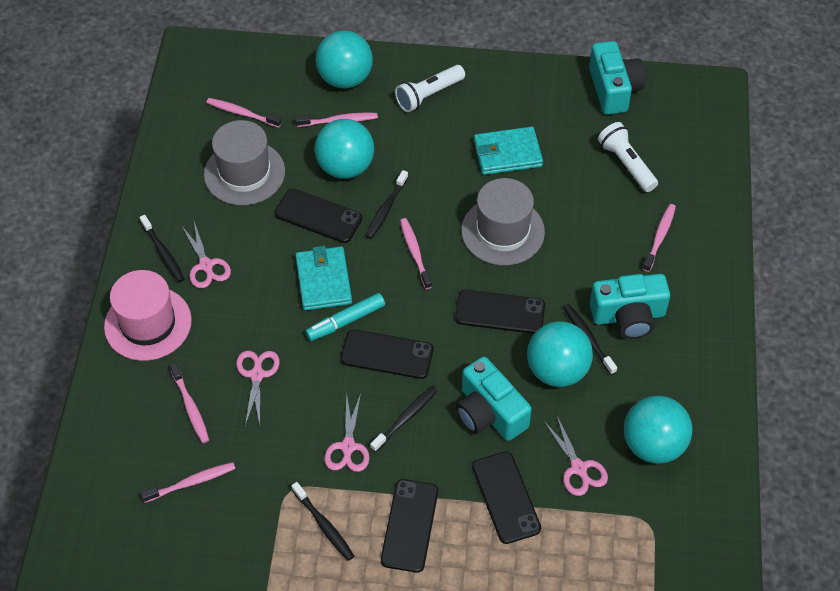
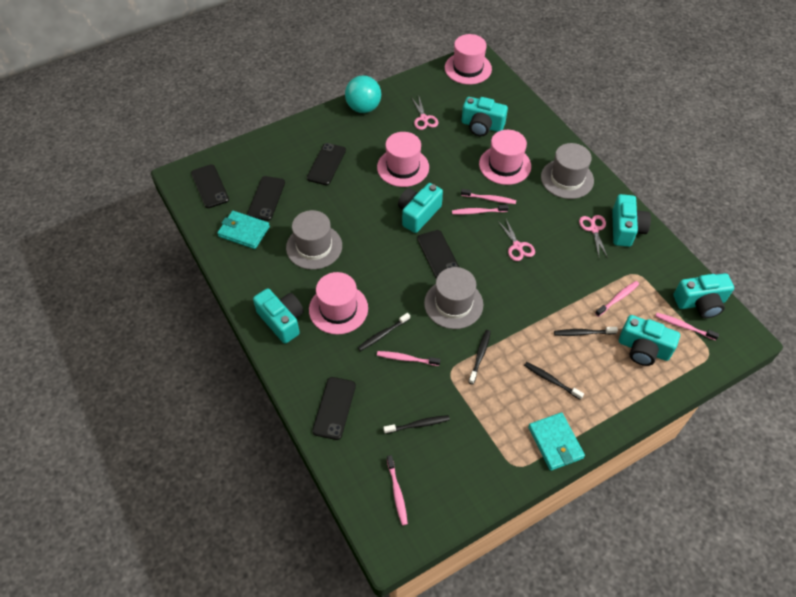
grey hat: [204,120,285,205] [461,178,545,266] = 2 -> [286,210,342,270] [424,267,483,329] [541,143,594,199] = 3
pink hat: [104,270,192,361] = 1 -> [309,272,368,335] [377,132,429,187] [445,34,492,84] [479,130,531,185] = 4
pink scissors: [181,222,231,288] [236,351,280,426] [324,393,370,472] [544,416,608,496] = 4 -> [411,97,438,130] [497,217,535,261] [579,215,608,258] = 3
turquoise ball: [314,119,374,179] [316,31,373,88] [527,321,593,387] [624,396,693,464] = 4 -> [345,75,381,113] = 1
turquoise camera: [456,357,532,441] [589,41,646,115] [590,274,670,339] = 3 -> [253,288,304,344] [398,183,443,233] [462,97,508,136] [612,194,651,247] [619,315,680,366] [674,273,734,318] = 6
turquoise marker: [305,293,385,341] = 1 -> none = 0
white flashlight: [395,65,465,112] [598,122,658,192] = 2 -> none = 0

